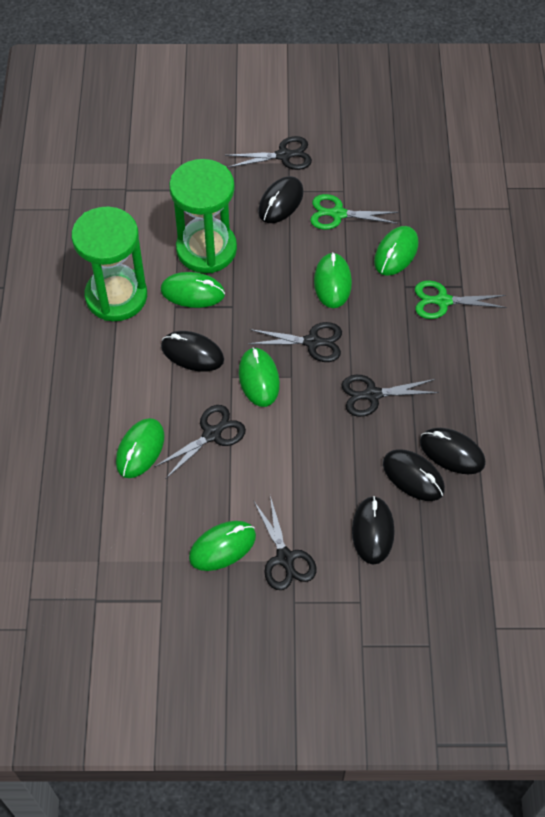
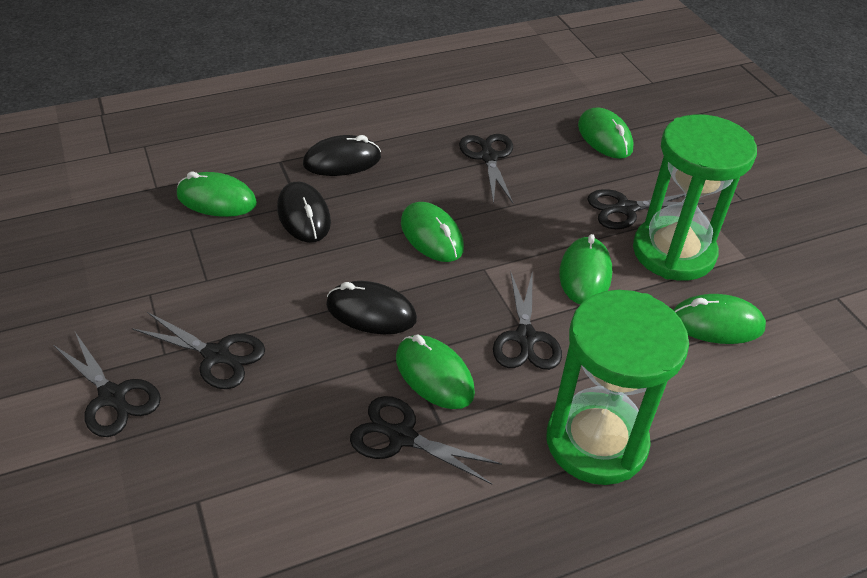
black mouse: [161,331,224,372] [258,176,304,223] [352,496,395,564] [383,449,445,501] [420,428,486,474] = 5 -> [277,181,331,243] [303,135,381,176] [326,281,417,334] = 3
black scissors: [155,405,246,478] [225,136,312,170] [248,322,342,362] [254,496,316,590] [341,375,439,417] = 5 -> [53,332,161,437] [132,312,265,389] [350,396,502,484] [459,134,513,204] [493,271,562,370] [588,189,704,229] = 6
green scissors: [310,194,399,230] [415,280,507,319] = 2 -> none = 0

